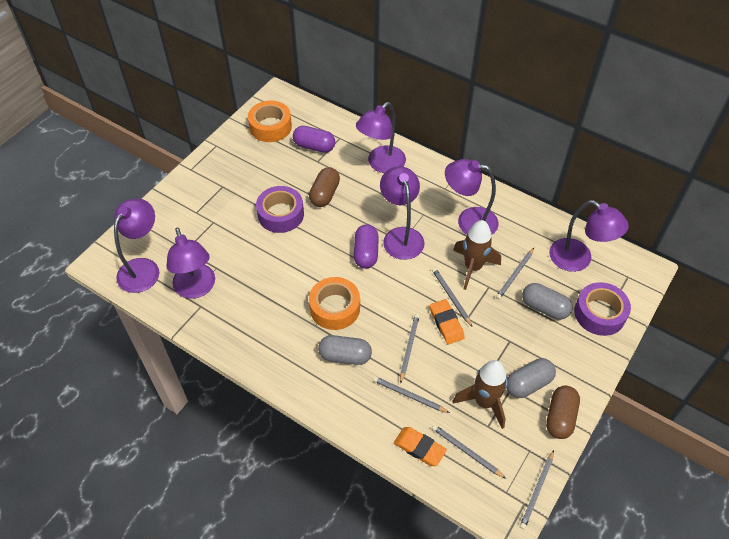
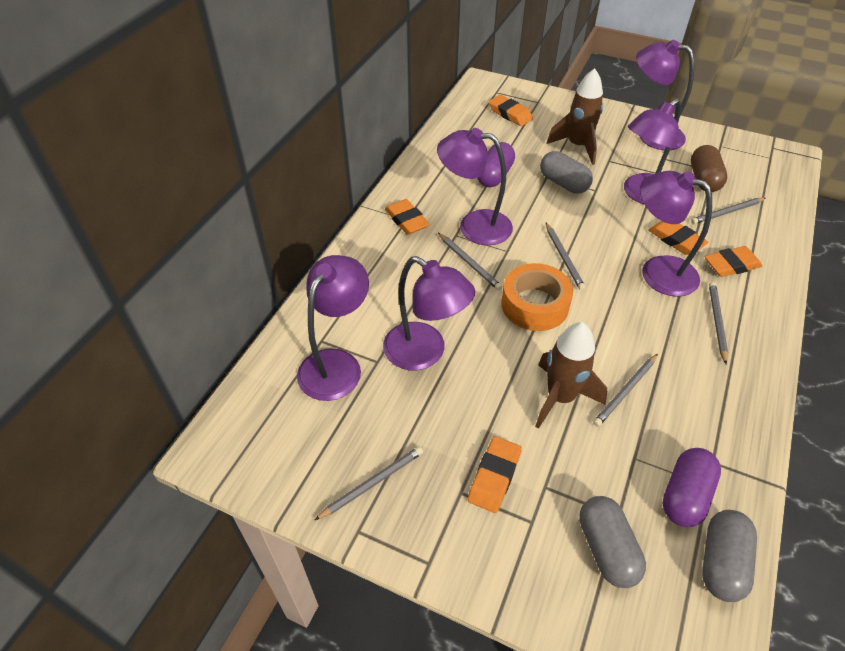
brown capsule: [309,167,340,207] [546,386,580,439] = 2 -> [691,145,727,192] = 1
orange eraser: [394,427,447,466] [430,299,465,344] = 2 -> [385,199,430,235] [468,436,522,513] [489,95,533,126] [648,221,709,255] [704,246,762,277] = 5
orange tape: [248,101,292,142] [309,277,360,330] = 2 -> [501,263,573,331] = 1
purple tape: [256,186,304,233] [574,282,631,336] = 2 -> none = 0

